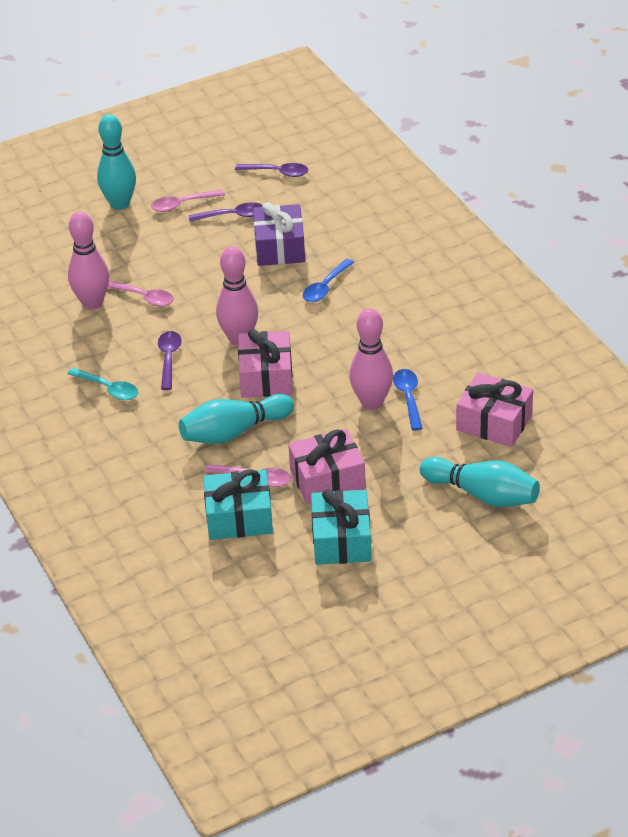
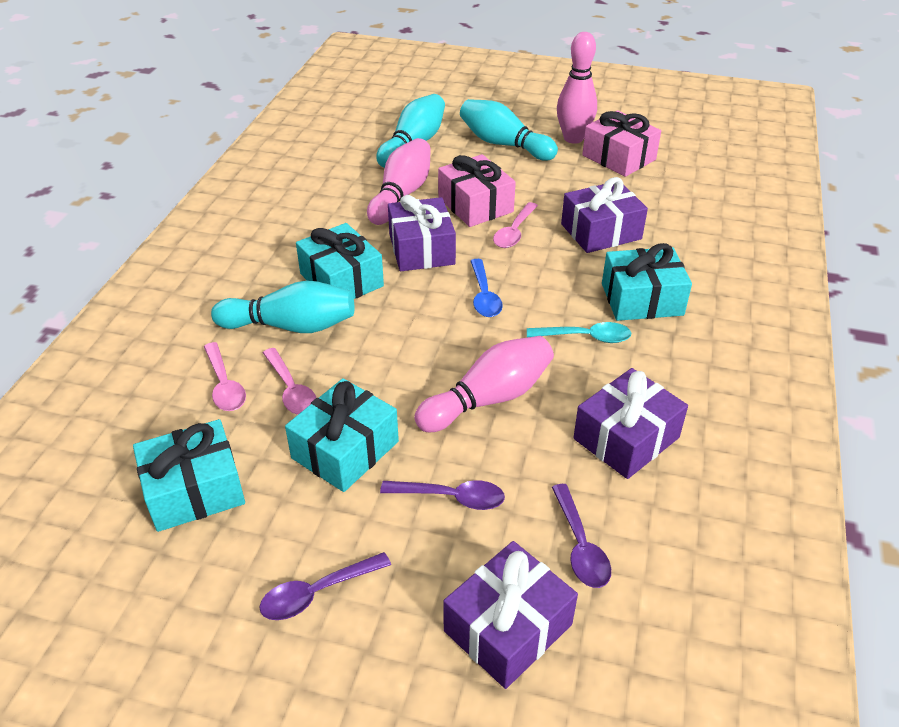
blue spoon: [303,259,354,302] [393,369,423,430] = 2 -> [471,259,503,317] = 1
pink gift: [238,329,293,398] [288,428,366,504] [456,373,533,447] = 3 -> [438,154,516,227] [582,110,661,177] = 2
purple gift: [253,202,305,266] = 1 -> [388,195,456,271] [443,541,578,689] [561,177,648,253] [573,368,688,479] = 4
turquoise gift: [203,469,273,540] [311,489,372,565] = 2 -> [133,419,245,532] [285,378,399,492] [296,223,384,299] [602,243,692,321] = 4

